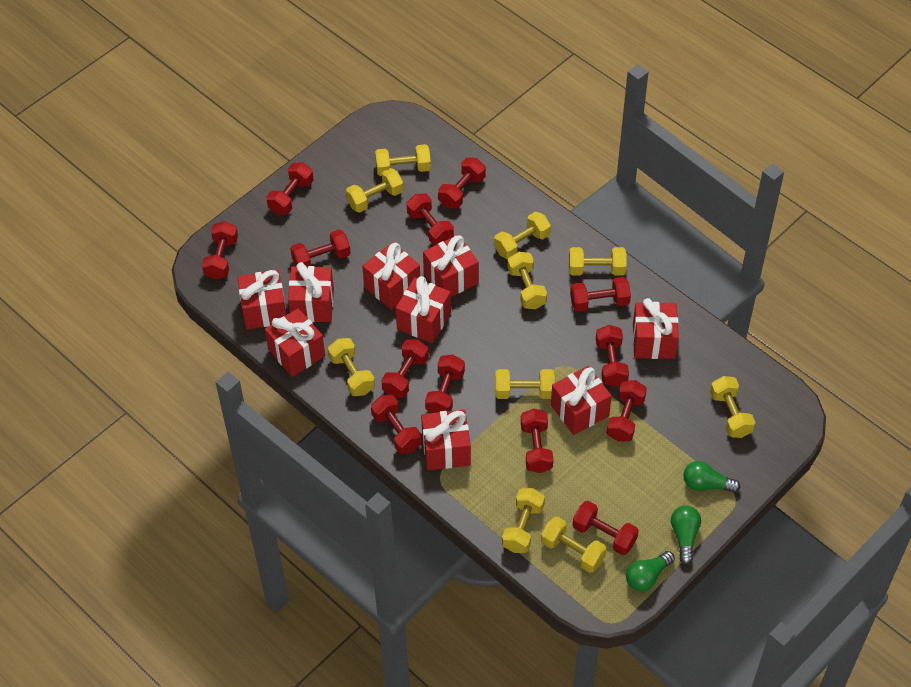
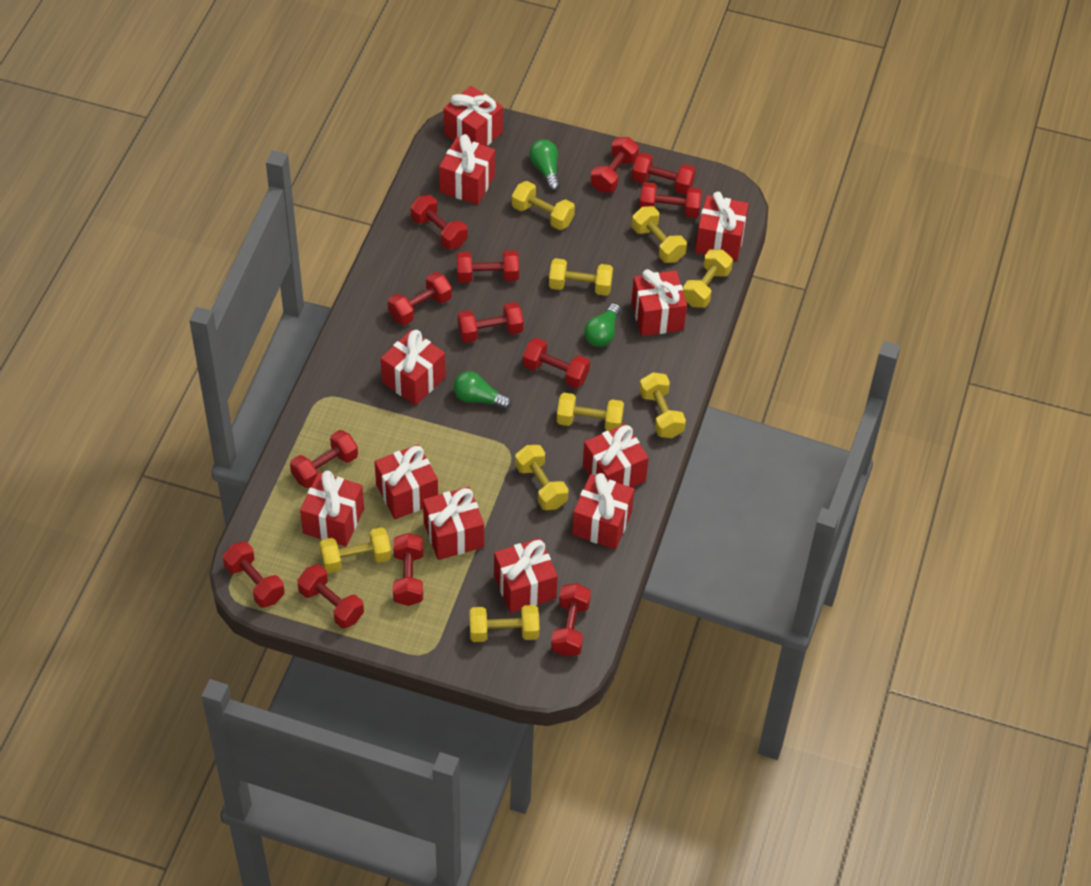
red gift: [237,270,286,330] [265,308,325,377] [288,262,334,322] [362,243,420,310] [396,276,451,343] [421,410,471,470] [423,235,479,297] [551,366,612,435] [633,298,679,359] = 9 -> [300,470,364,547] [375,444,438,519] [381,330,446,405] [423,487,484,560] [439,134,495,205] [444,86,503,146] [494,538,558,613] [572,473,634,549] [583,424,649,487] [632,269,687,336] [695,192,749,261] = 11
yellow dumbbell: [328,338,375,396] [346,168,404,213] [375,144,431,176] [494,212,551,259] [495,369,555,399] [502,488,545,553] [507,252,547,309] [541,516,606,573] [569,247,626,276] [710,376,755,438] = 10 -> [320,527,391,573] [470,605,540,642] [512,181,575,230] [515,445,569,510] [549,258,613,296] [557,393,624,431] [632,206,687,263] [639,372,686,438] [683,249,733,308] = 9

